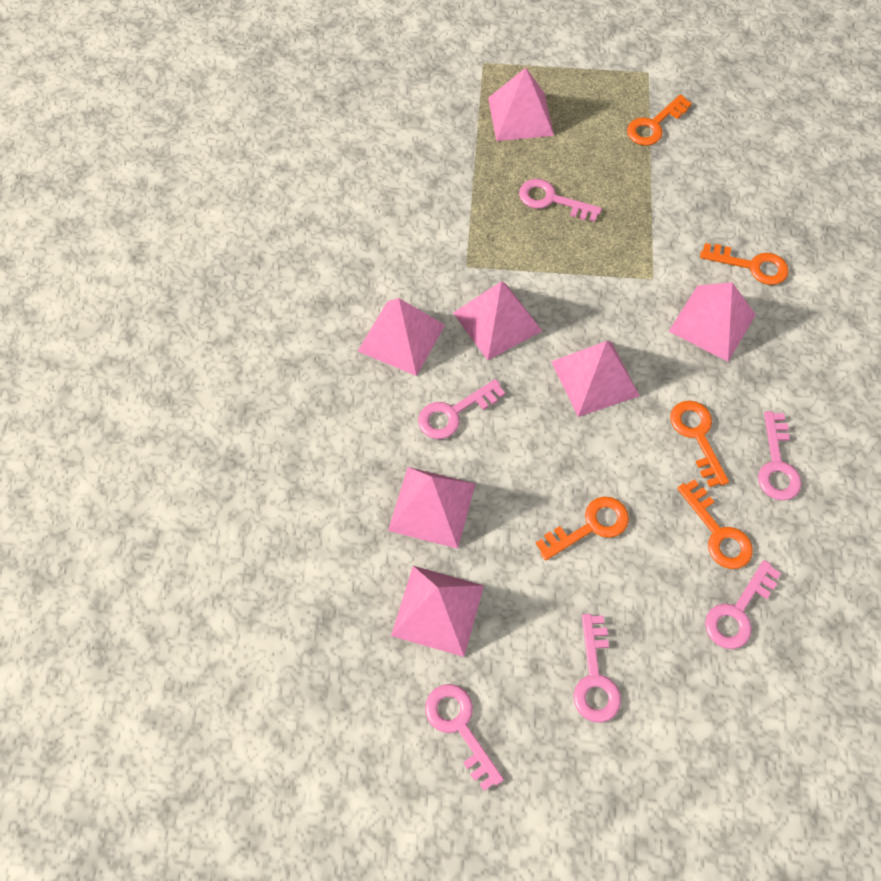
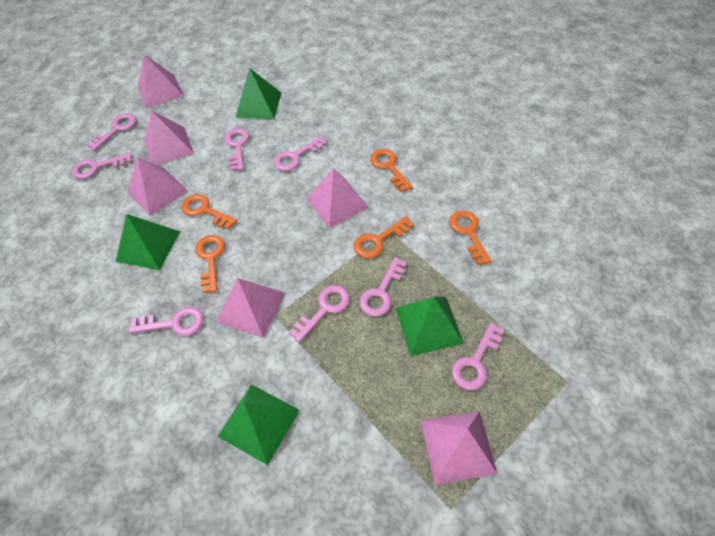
green pyramid: none = 0 -> [116,214,180,270] [217,384,300,465] [235,68,281,119] [396,297,464,356] = 4
pink key: [418,379,505,439] [425,684,504,791] [519,179,602,222] [573,614,621,723] [705,560,781,649] [758,411,802,500] = 6 -> [72,152,132,179] [87,113,136,151] [128,307,204,336] [224,128,249,171] [274,136,327,171] [289,285,350,343] [359,257,407,317] [452,322,504,390] = 8
pink pyramid: [358,298,445,376] [388,467,476,549] [391,566,484,657] [453,281,542,360] [488,68,554,141] [551,341,640,417] [669,282,756,362] = 7 -> [127,157,188,216] [138,55,184,108] [144,111,194,165] [216,278,285,337] [306,168,369,228] [421,411,497,485] = 6

